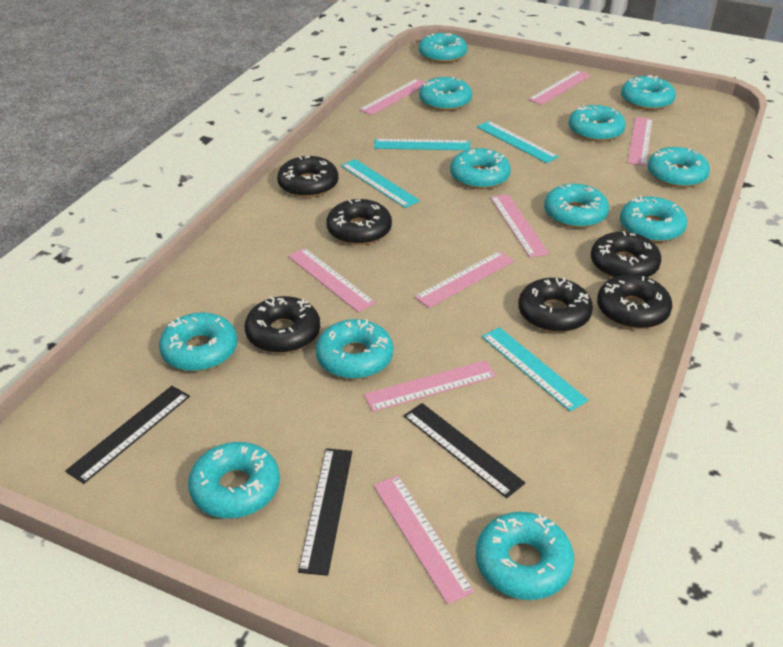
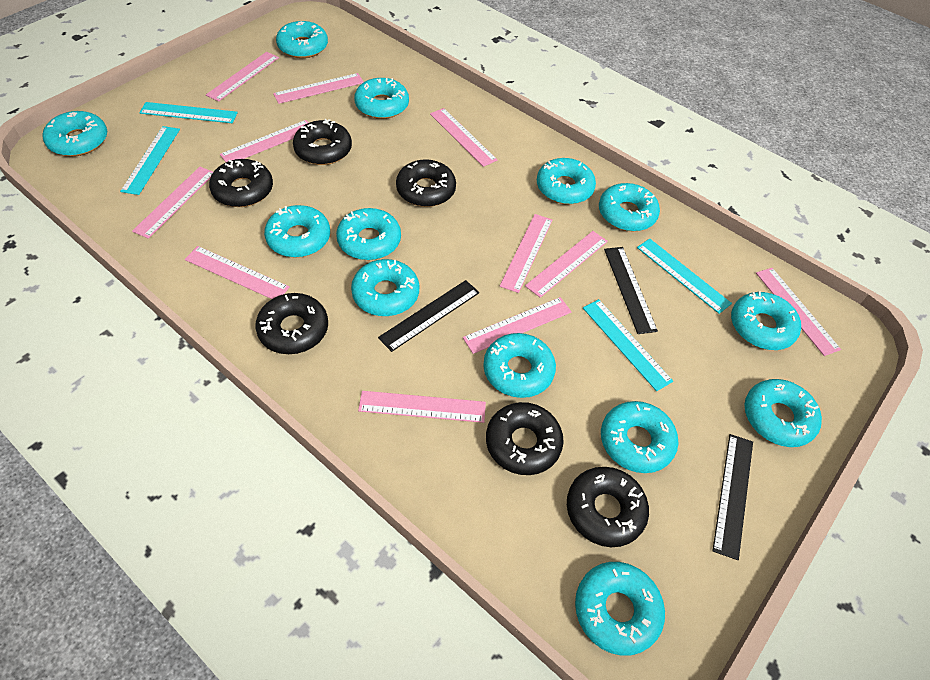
pink ruler: [288,248,376,313] [359,79,425,115] [364,360,496,412] [373,475,474,605] [414,251,514,308] [490,194,549,258] [528,70,591,105] [628,117,653,166] = 8 -> [132,167,213,239] [185,246,290,299] [206,52,279,102] [220,120,309,162] [273,73,364,104] [358,391,486,423] [430,108,497,167] [463,297,572,354] [500,214,552,293] [525,231,608,298] [756,268,841,356] = 11
turquoise donut: [159,312,238,371] [188,442,280,518] [316,319,393,379] [419,33,467,63] [419,77,472,111] [450,148,511,189] [476,512,574,600] [544,184,609,228] [569,105,626,142] [620,196,687,242] [621,75,676,110] [647,147,710,188] = 12 -> [43,111,107,156] [264,205,330,258] [276,21,328,58] [336,208,401,260] [351,259,419,316] [354,78,409,119] [483,333,556,398] [537,158,596,204] [575,562,665,656] [599,183,660,231] [601,401,678,473] [731,291,801,350] [744,379,822,447] = 13

